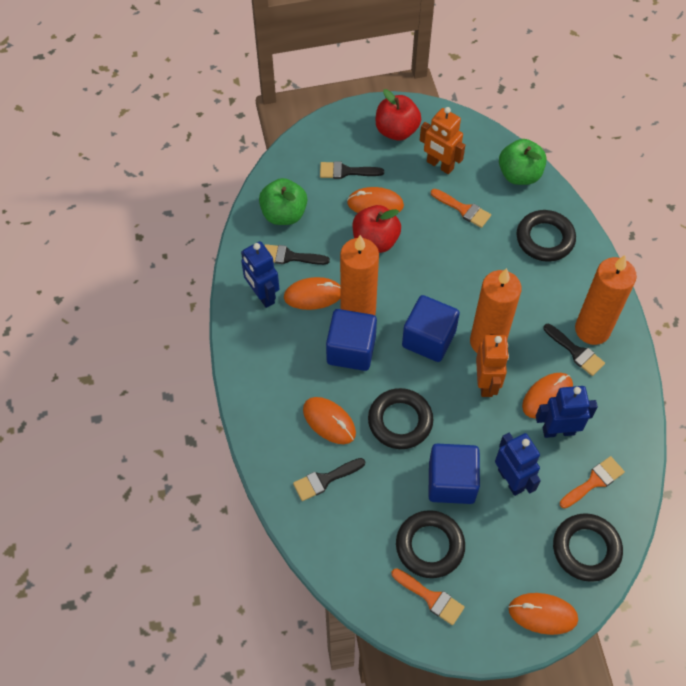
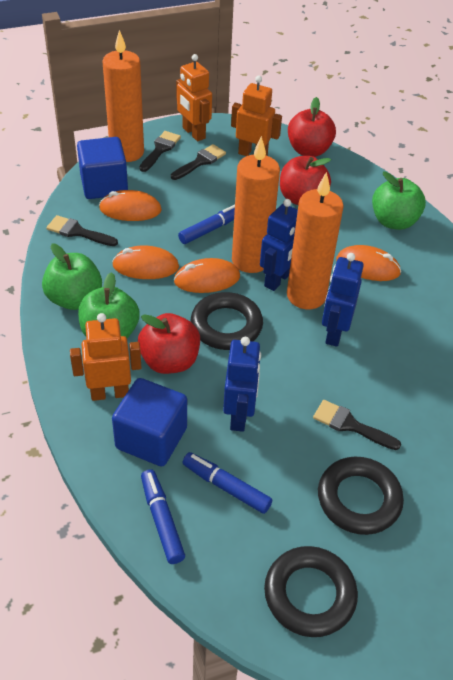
black ring: [368,388,433,449] [396,510,465,578] [516,210,576,262] [553,513,623,582] = 4 -> [191,292,263,350] [264,546,358,637] [318,457,404,535] = 3
blue cube: [326,309,377,371] [402,295,460,362] [428,444,480,504] = 3 -> [77,137,128,199] [112,378,187,466] = 2
blue marker: none = 0 -> [141,469,185,564] [178,204,235,244] [182,452,272,514] = 3
green apple: [259,178,307,225] [499,139,547,185] = 2 -> [42,244,102,310] [78,272,140,338] [372,171,426,230] = 3
orange brush: [391,568,465,625] [431,189,491,228] [560,456,625,508] = 3 -> none = 0
orange mouse: [284,277,340,310] [303,397,356,444] [347,187,404,213] [508,593,578,635] [522,373,573,419] = 5 -> [99,190,162,221] [112,246,179,279] [174,258,240,293] [336,245,401,281] = 4
orange robot: [420,107,465,174] [476,334,509,397] = 2 -> [70,313,141,401] [176,54,212,141] [231,75,282,156] = 3
red apple: [352,205,401,253] [376,89,421,141] = 2 -> [138,313,200,374] [280,156,331,205] [288,97,336,157] = 3

